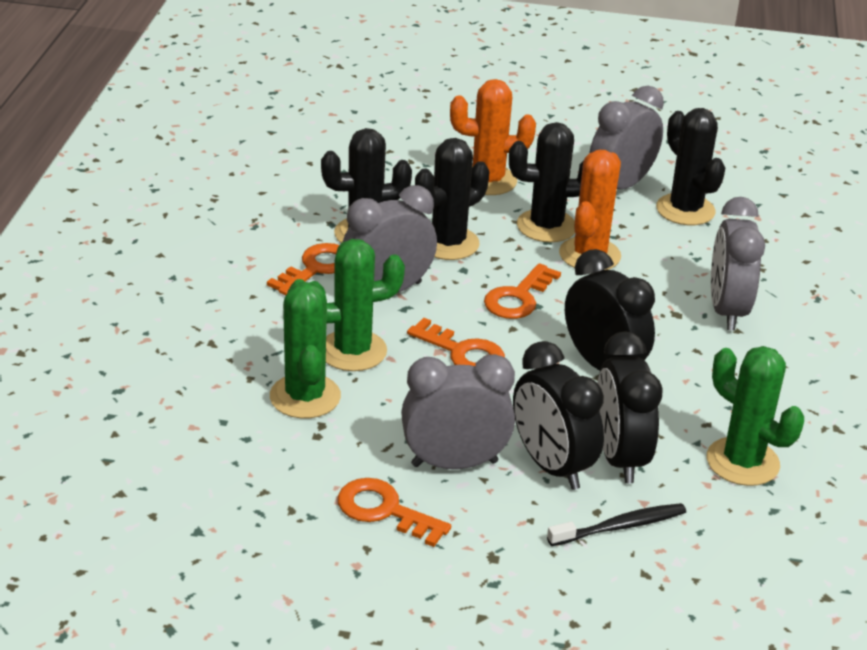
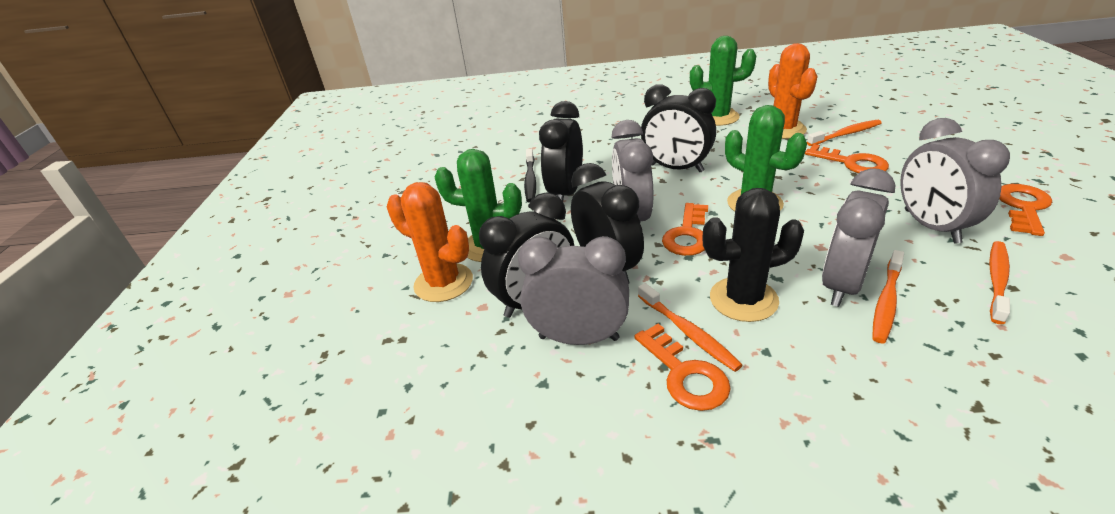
black cactus: [321,128,412,243] [415,138,489,260] [509,122,584,242] [656,108,725,225] = 4 -> [703,188,804,322] = 1
black clock: [513,341,604,490] [565,249,655,370] [597,331,663,483] = 3 -> [479,192,574,318] [539,101,583,201] [571,163,644,284] [641,84,716,172] = 4
orange toothbrush: none = 0 -> [638,283,743,372] [807,120,882,146] [872,250,904,343] [989,241,1010,324] = 4

